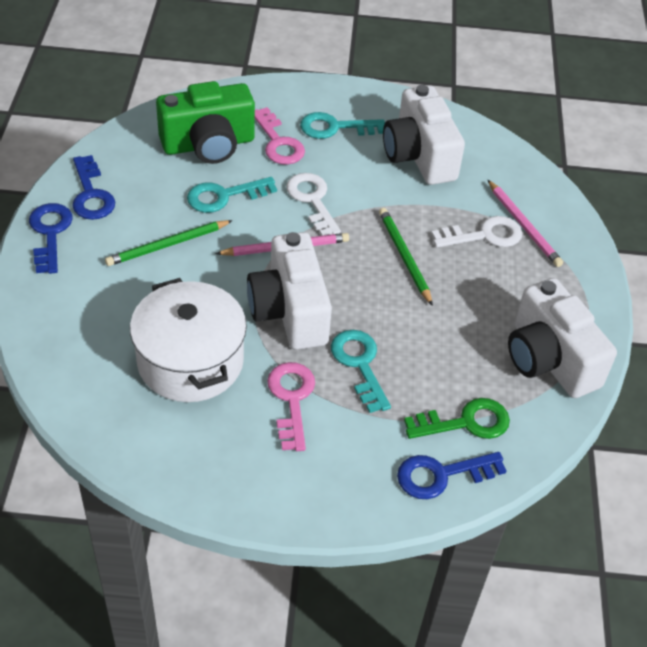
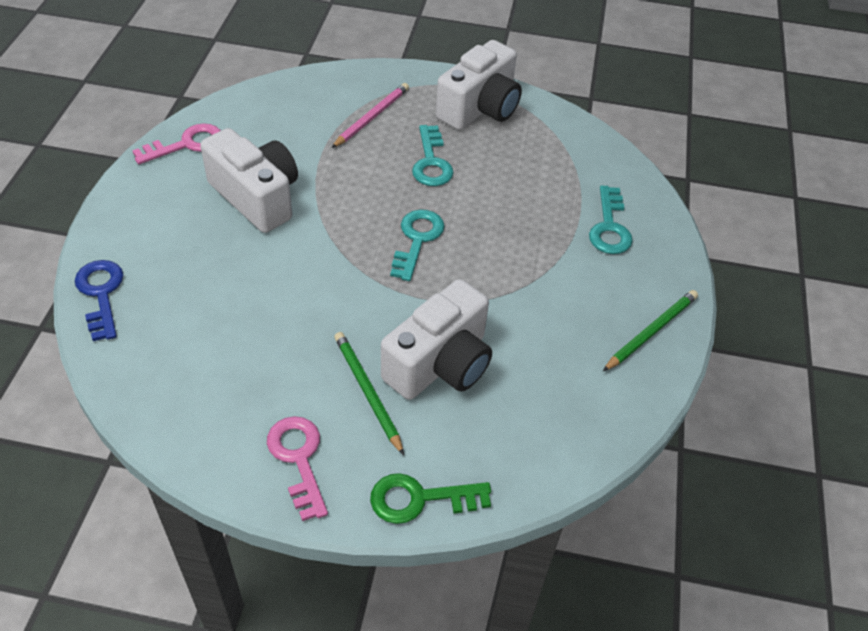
blue key: [29,203,73,274] [72,155,115,220] [397,452,507,499] = 3 -> [75,260,123,341] = 1
green camera: [156,81,255,164] = 1 -> none = 0
pink pencil: [215,233,349,256] [488,180,563,267] = 2 -> [332,83,409,148] = 1
white key: [286,173,341,236] [431,216,522,248] = 2 -> none = 0
white pot: [130,278,247,402] = 1 -> none = 0

